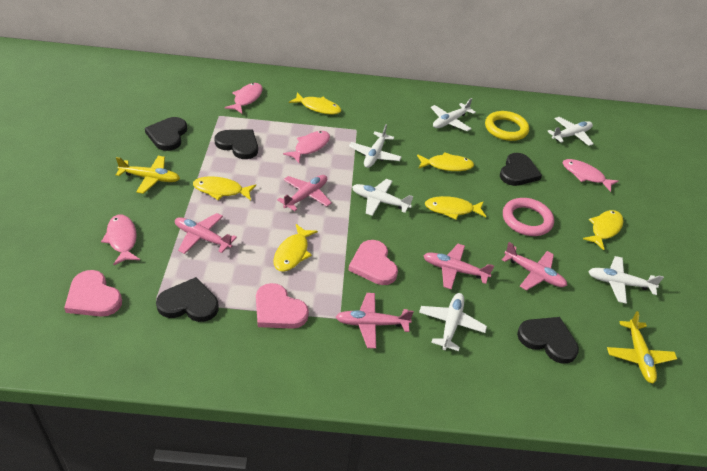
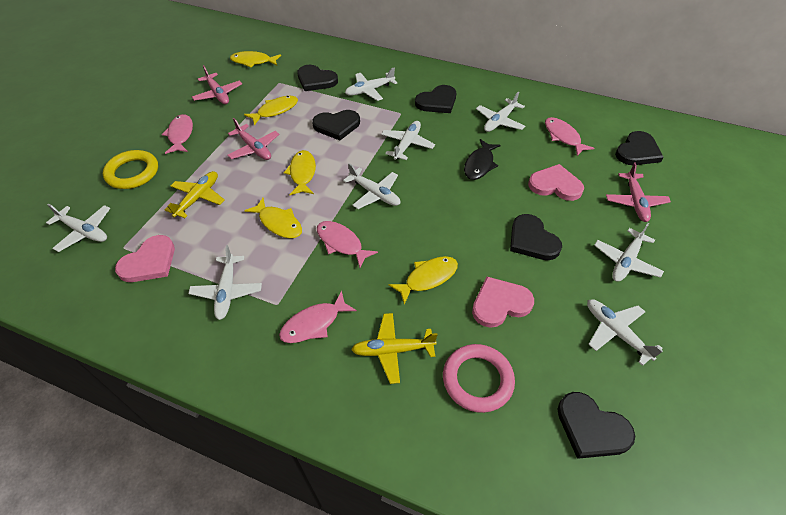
black fish: none = 0 -> [464,139,501,180] = 1
black heart: [145,117,187,151] [156,277,219,322] [214,129,258,159] [500,153,542,186] [517,317,579,364] = 5 -> [298,65,338,91] [312,110,360,140] [415,85,456,113] [510,214,562,260] [557,392,635,459] [615,131,664,165] = 6
pink plane: [175,213,237,254] [277,175,332,211] [336,293,414,349] [423,244,494,290] [502,242,567,290] = 5 -> [192,65,242,104] [227,118,279,160] [606,163,671,222] = 3
white plane: [349,124,402,168] [352,179,413,216] [419,293,487,351] [431,98,476,131] [547,117,593,146] [588,256,664,304] = 6 -> [46,204,110,252] [188,245,262,320] [343,163,400,209] [345,67,397,101] [381,121,435,160] [476,92,525,132] [587,299,663,366] [594,223,664,282] = 8
yellow fish: [193,176,256,200] [273,224,318,272] [289,92,341,114] [417,152,474,171] [425,196,486,220] [583,210,624,250] = 6 -> [230,51,281,68] [244,96,298,126] [245,198,302,238] [284,150,316,195] [389,256,458,304] = 5

